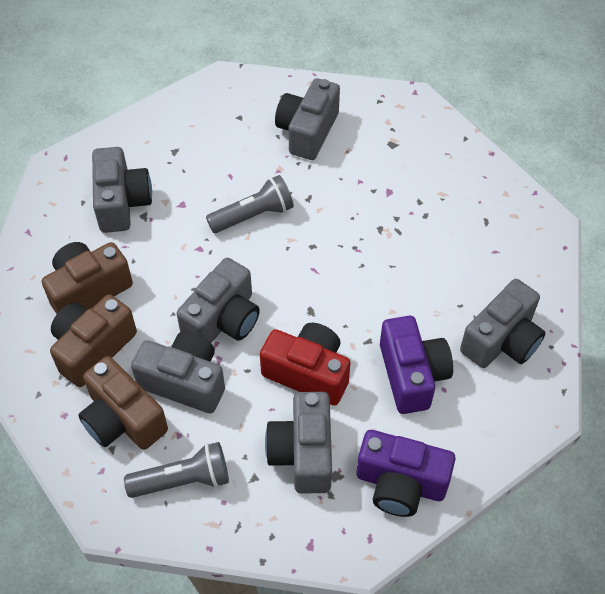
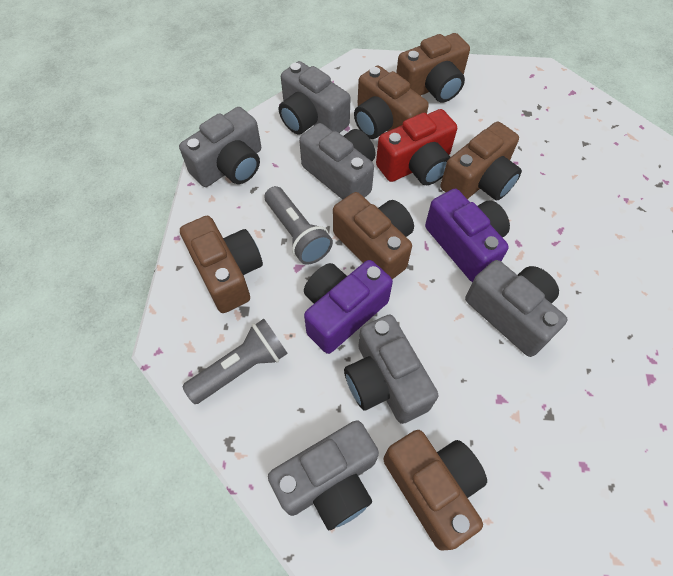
brown camera: [42,242,133,314] [50,294,137,387] [78,356,168,450] = 3 -> [180,216,263,313] [333,192,414,279] [354,66,429,139] [383,430,487,551] [396,33,470,103] [440,122,522,200] = 6

